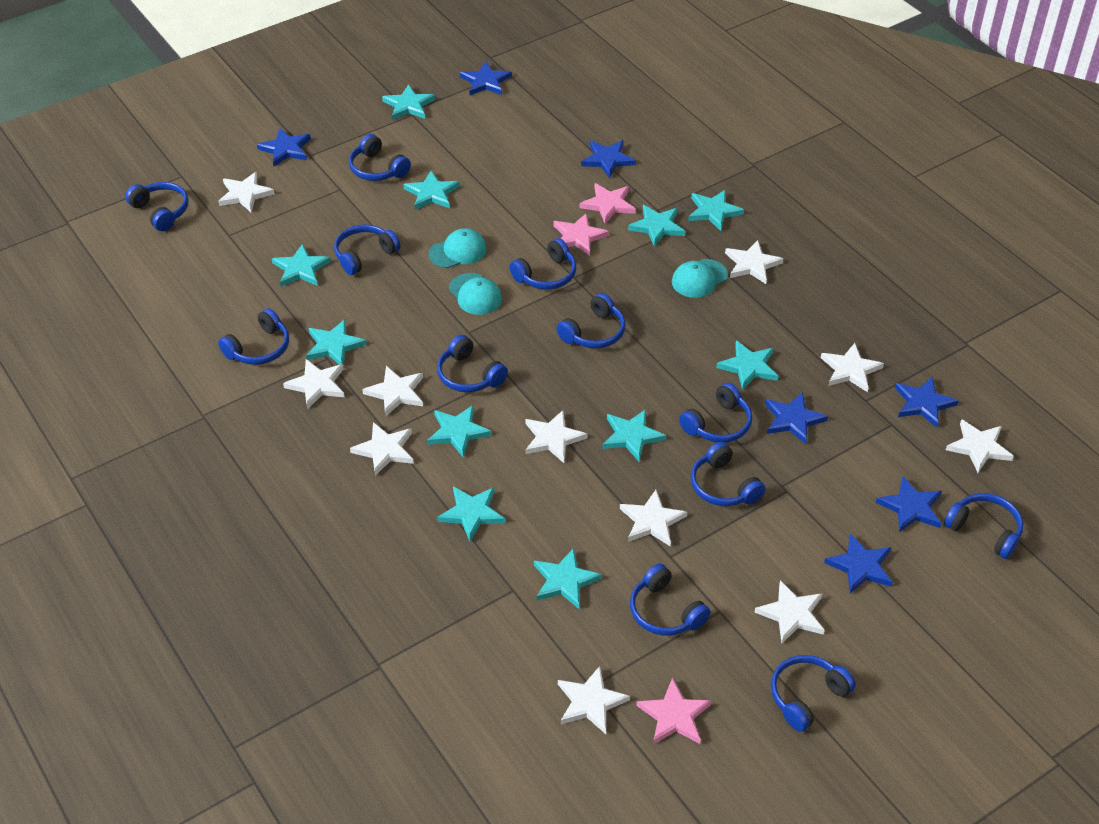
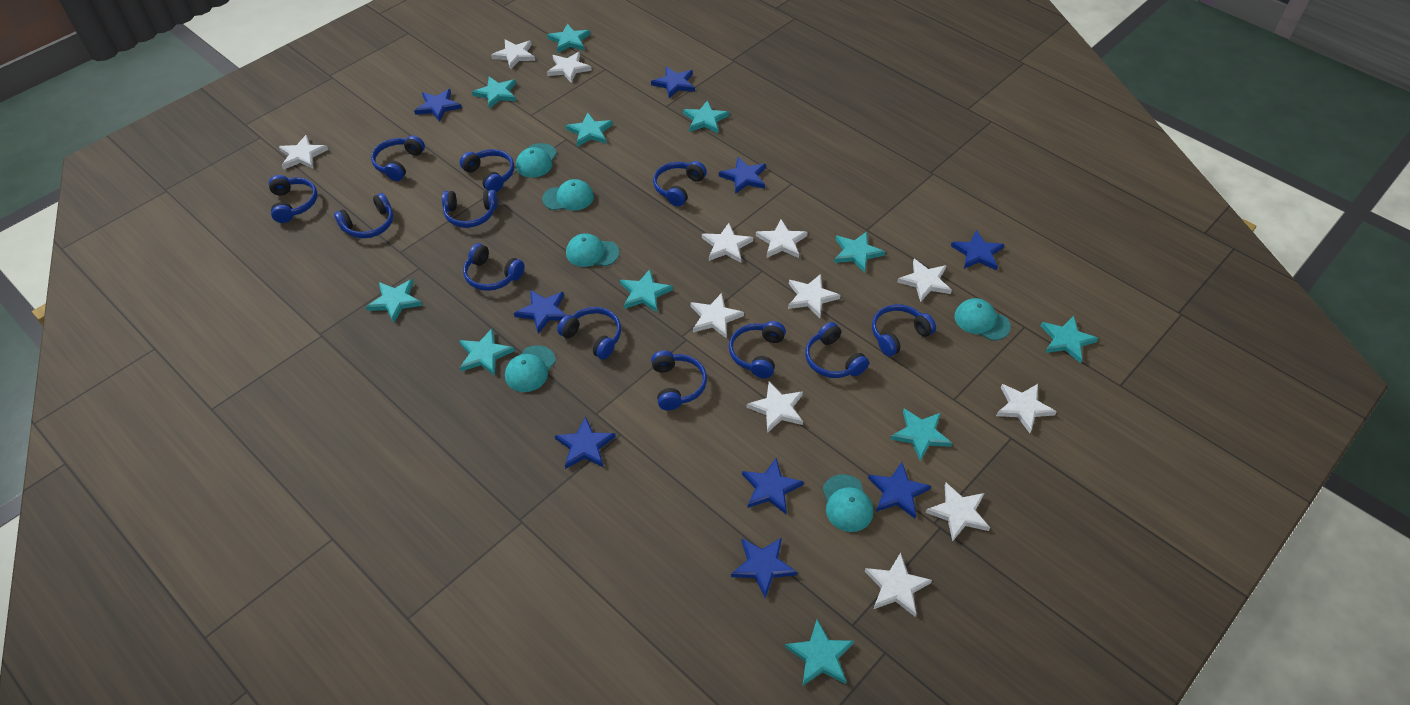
blue star: [257,128,311,166] [460,61,512,95] [581,140,636,179] [765,392,828,444] [824,533,893,593] [876,476,942,532] [895,377,958,428] = 7 -> [414,89,462,122] [514,290,566,334] [555,416,616,469] [651,66,695,98] [719,157,766,194] [731,538,797,599] [742,458,804,514] [868,462,931,518] [951,230,1004,270] = 9
pink star: [553,213,609,256] [580,183,636,224] [636,678,712,744] = 3 -> none = 0
turquoise cap: [429,228,487,268] [449,273,502,315] [672,259,728,298] = 3 -> [505,345,556,392] [516,143,557,178] [542,179,594,211] [566,233,619,267] [823,474,873,532] [954,298,1011,341] = 6
white star: [218,172,275,212] [283,359,345,409] [350,422,414,476] [362,366,423,417] [525,410,587,463] [558,666,630,734] [620,490,687,546] [725,240,783,284] [755,580,825,643] [821,343,884,392] [946,419,1014,473] = 11 -> [279,135,328,170] [491,40,535,69] [547,52,592,83] [691,293,744,339] [702,223,753,263] [747,382,803,433] [756,219,808,258] [788,274,841,318] [865,553,932,617] [897,259,952,302] [925,483,990,541] [996,384,1057,433] = 12

